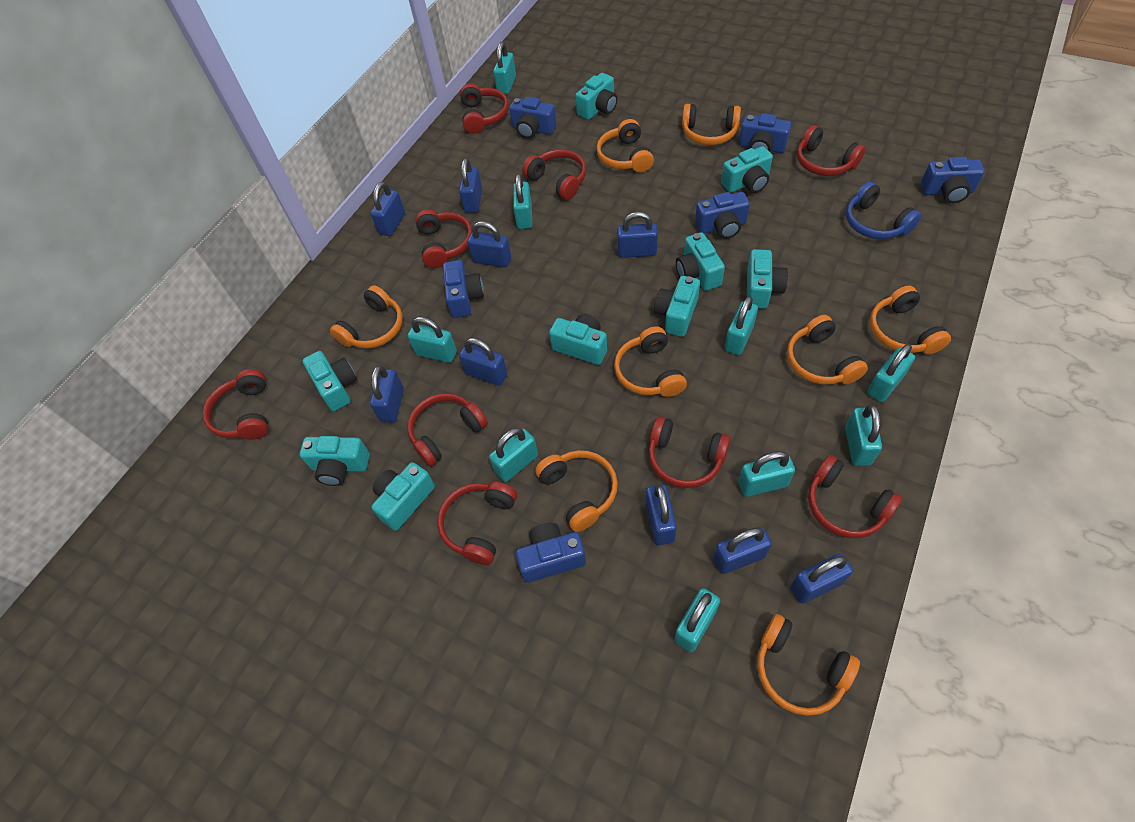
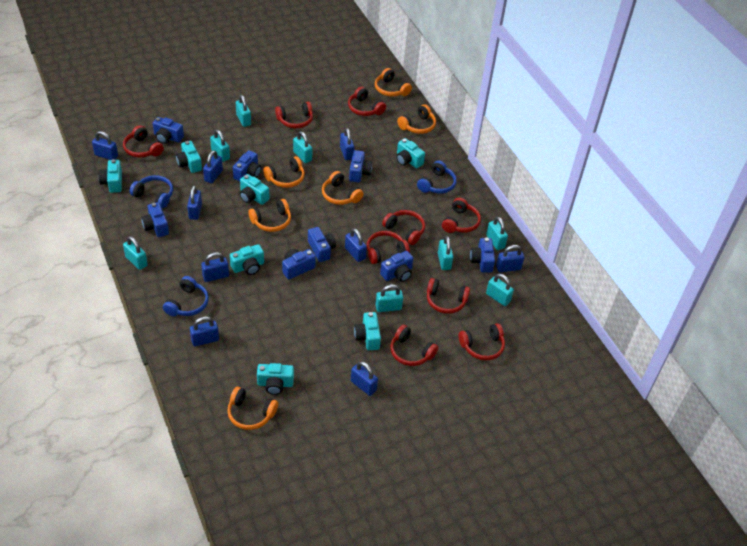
blue camera: [443,260,484,318] [509,97,556,139] [516,523,586,583] [695,192,750,239] [739,113,791,153] [921,157,984,203] = 6 -> [141,202,169,237] [153,117,184,144] [233,150,261,181] [282,249,316,279] [308,227,336,262] [349,150,372,182] [380,251,413,282] [470,238,495,273] = 8
blue headphones: [846,182,921,239] = 1 -> [130,175,173,208] [163,276,209,316] [417,160,457,194] = 3
orange headphones: [330,285,403,349] [535,450,618,532] [596,119,654,173] [614,327,687,397] [682,104,741,145] [757,614,860,716] [787,315,868,385] [870,286,951,355] = 8 -> [227,387,278,430] [248,199,291,232] [263,156,305,188] [322,171,364,205] [375,68,412,97] [397,104,436,134] = 6
turquoise camera: [300,436,370,486] [302,351,357,411] [371,462,435,531] [549,314,607,365] [576,73,618,120] [654,276,700,337] [676,232,725,291] [721,146,773,193] [747,249,788,309] = 9 -> [98,159,122,193] [176,141,202,173] [230,244,264,275] [239,174,269,205] [257,363,294,395] [354,312,381,350] [396,138,425,168] = 7
turquoise padlock: [408,317,457,363] [489,428,538,482] [493,42,516,94] [513,174,532,229] [674,588,720,652] [725,296,758,355] [738,451,795,497] [845,405,882,466] [867,344,915,402] = 9 -> [123,236,148,270] [210,129,230,162] [236,95,251,127] [293,131,312,163] [376,284,403,312] [438,236,453,270] [486,216,508,250] [486,273,514,306] = 8

